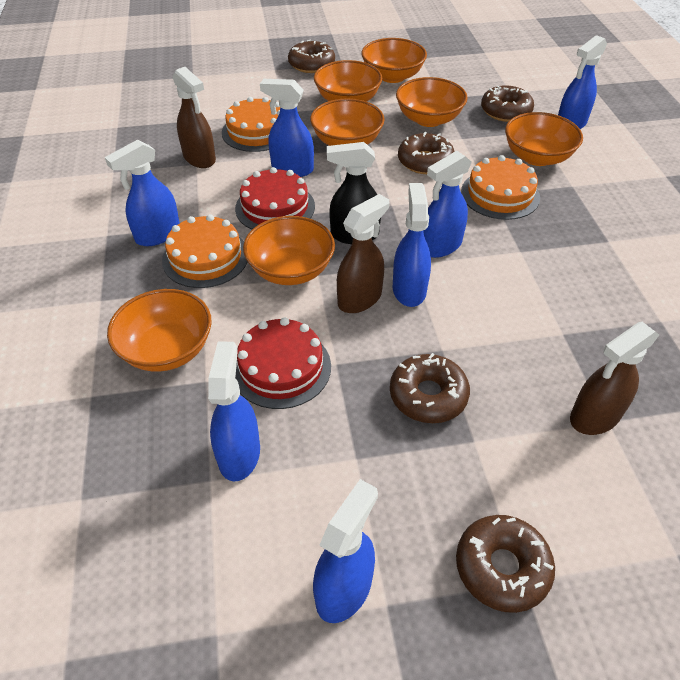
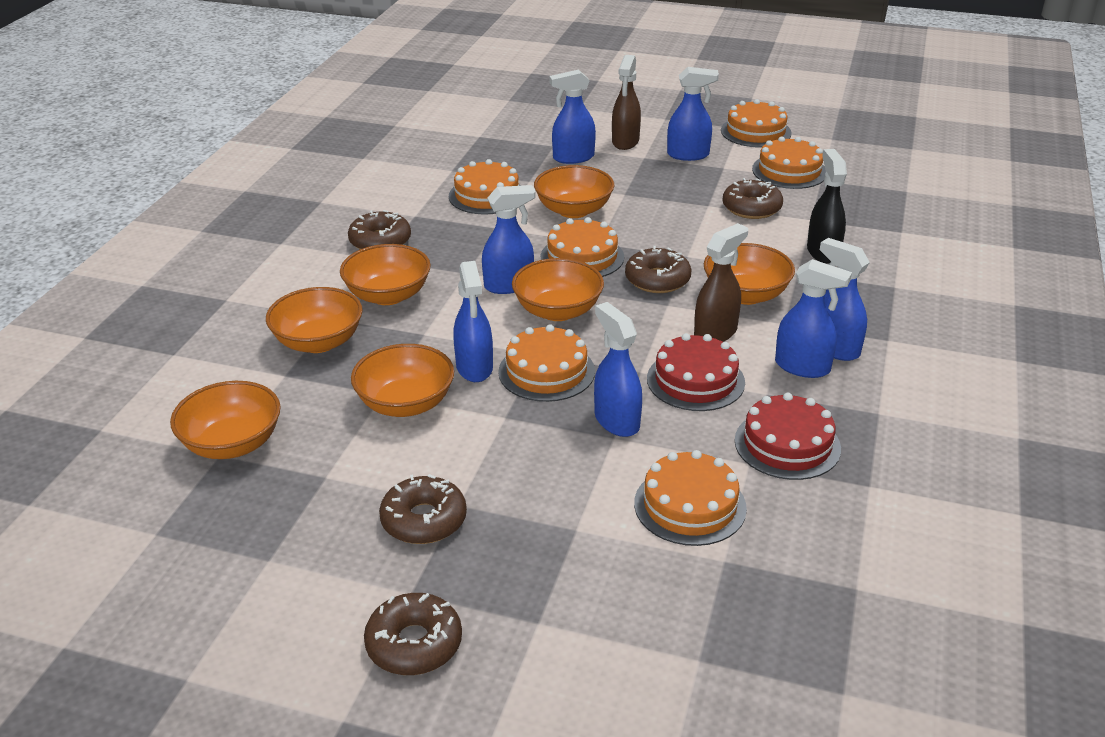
brown spray bottle: [173,67,216,168] [337,194,389,313] [570,322,659,435] = 3 -> [612,55,641,150] [694,223,748,342] = 2
orange cake: [162,214,247,288] [222,97,280,152] [461,155,540,220] = 3 -> [449,159,521,215] [498,324,595,402] [541,217,624,277] [634,450,747,546] [721,99,792,148] [752,137,826,189] = 6

